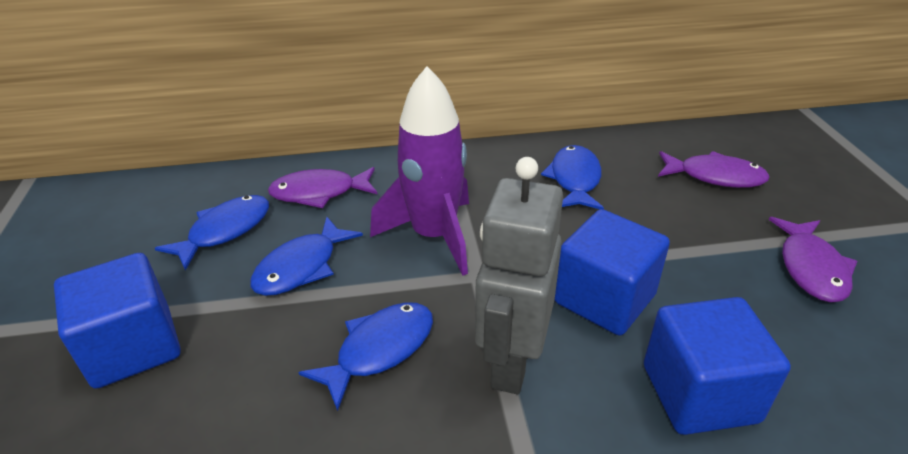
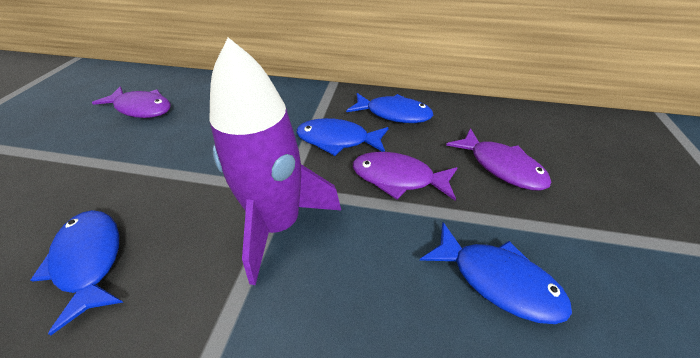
blue cube: [54,253,181,389] [555,209,670,336] [644,297,791,435] = 3 -> none = 0
grey robot: [475,157,563,394] = 1 -> none = 0

